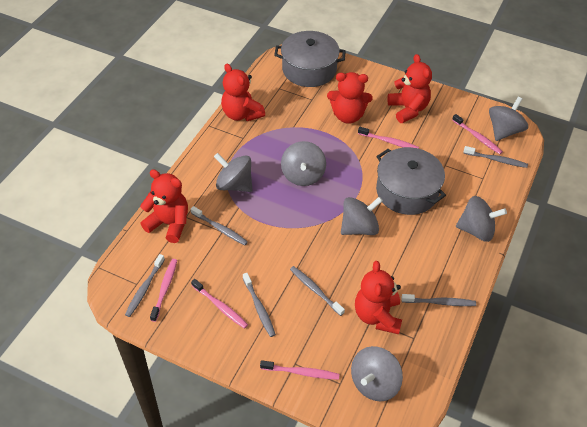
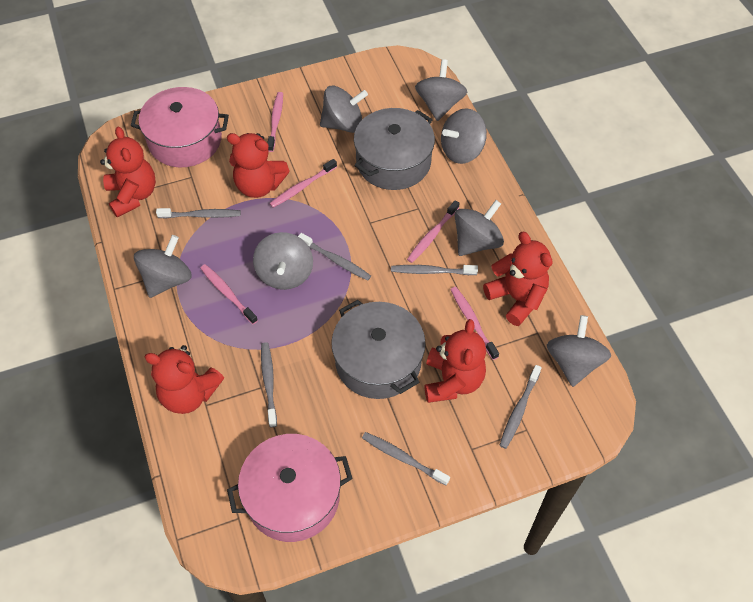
grey spinning top: [214,153,252,192] [281,141,326,186] [341,197,383,235] [351,346,403,401] [456,196,507,242] [489,97,528,141] = 6 -> [134,235,192,298] [253,232,313,290] [320,85,368,133] [415,59,467,121] [441,108,487,164] [455,200,504,256] [547,315,611,387] = 7
pink pot: none = 0 -> [131,87,229,167] [227,434,353,542] = 2

